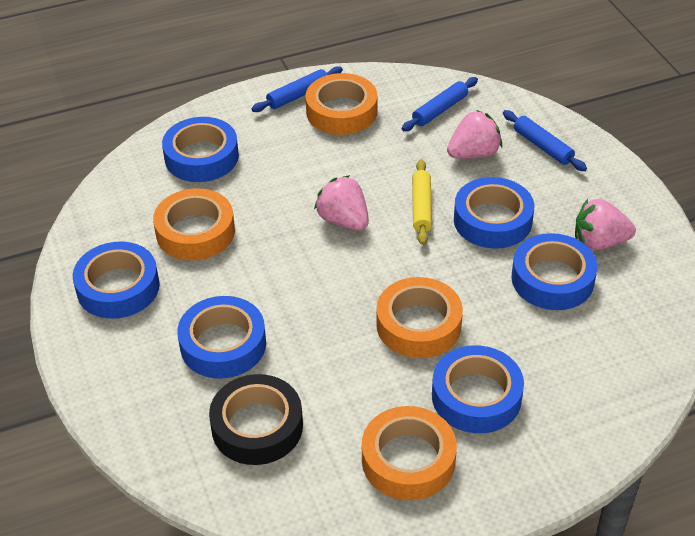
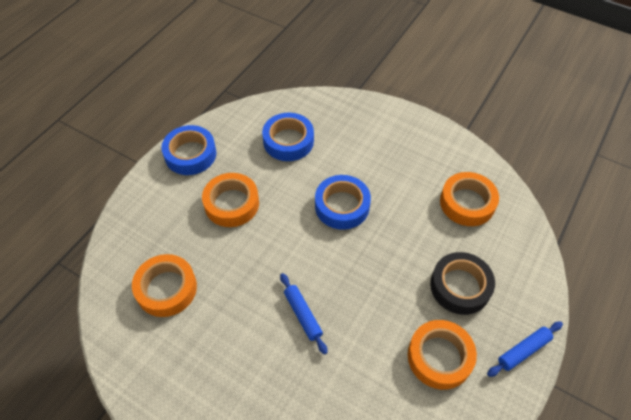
blue rolling pin: [251,66,343,112] [402,77,478,131] [503,110,587,171] = 3 -> [280,273,328,355] [487,321,563,377] = 2
blue tape: [73,242,160,319] [162,117,239,182] [177,296,266,379] [432,345,524,433] [454,177,534,249] [512,233,598,310] = 6 -> [161,125,216,175] [262,113,314,161] [315,175,371,230] = 3
pink strawberry: [314,175,369,230] [447,110,502,159] [575,199,636,250] = 3 -> none = 0
yellow rolling pin: [412,159,432,245] = 1 -> none = 0

